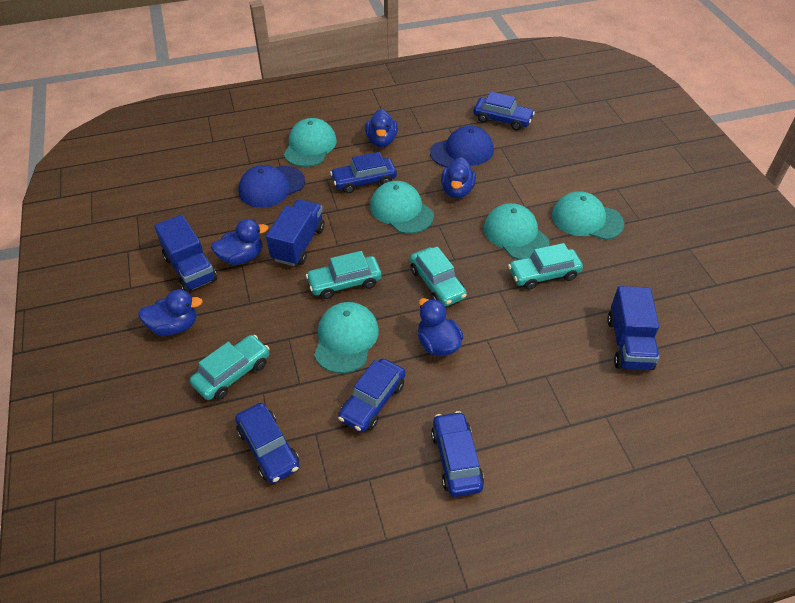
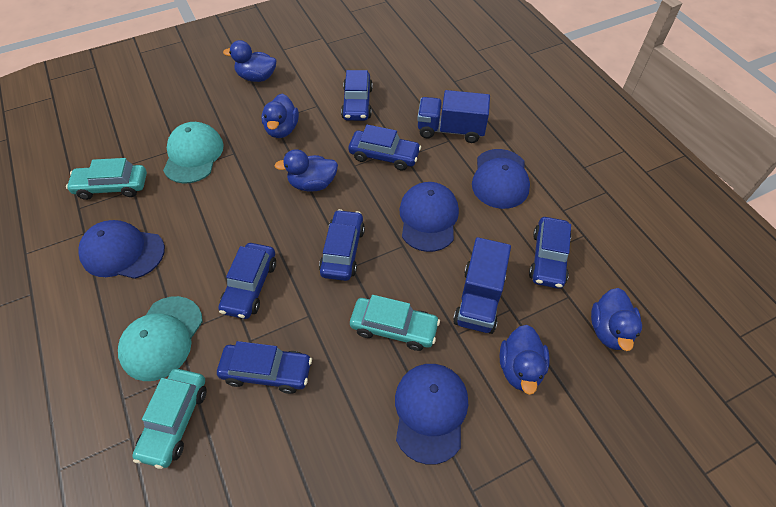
blue cap: [238,165,305,208] [430,126,494,168] = 2 -> [78,220,165,279] [395,364,468,465] [399,182,459,252] [472,149,530,209] = 4
blue car: [235,403,300,484] [330,152,397,193] [338,358,406,433] [431,411,484,497] [473,92,535,131] = 5 -> [217,341,312,394] [218,243,276,319] [319,209,365,281] [341,70,373,121] [348,124,421,171] [529,217,571,289] = 6
blue truck: [154,214,217,292] [266,199,325,266] [607,286,660,370] = 3 -> [417,90,490,143] [453,237,511,334] = 2
turquoise cap: [284,118,337,167] [314,302,379,373] [370,181,434,234] [484,203,550,259] [552,191,624,240] = 5 -> [118,296,203,381] [163,122,224,184] = 2
turquoise car: [190,335,270,400] [306,251,382,299] [410,246,467,307] [508,243,583,290] = 4 -> [66,158,147,200] [132,369,207,469] [350,295,440,351] = 3

